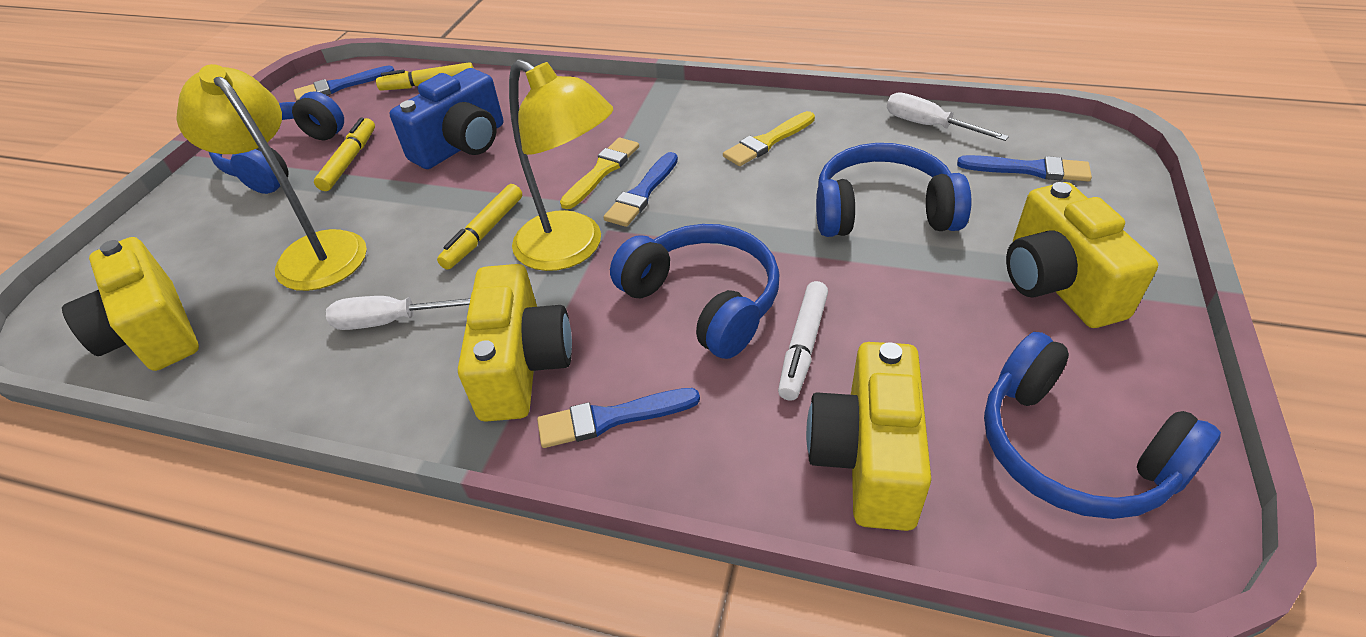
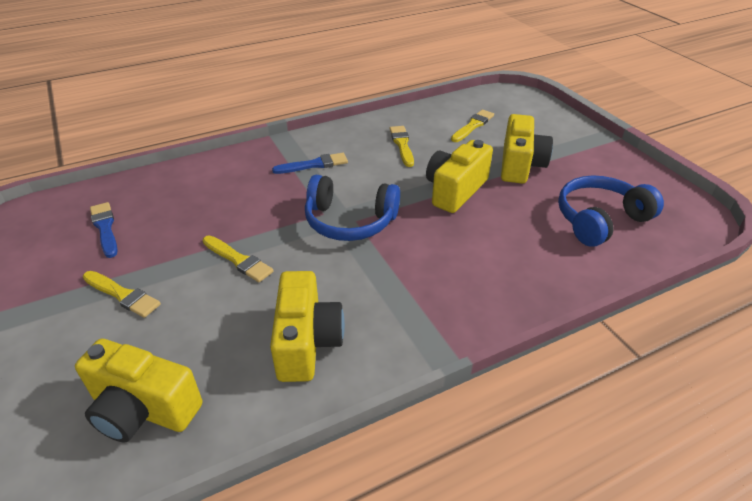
blue brush: [294,65,394,100] [537,388,700,448] [603,152,678,227] [957,155,1092,181] = 4 -> [90,202,118,258] [272,153,348,174] = 2
blue camera: [390,68,503,169] = 1 -> none = 0
blue headphones: [209,92,344,194] [610,224,779,359] [816,143,971,237] [984,332,1221,519] = 4 -> [305,175,400,241] [558,175,664,247] = 2
white marker: [778,281,828,401] = 1 -> none = 0
white screwdriver: [326,296,471,330] [887,92,1009,141] = 2 -> none = 0
yellow brush: [560,138,639,209] [723,111,815,166] = 2 -> [83,271,161,318] [203,236,274,282] [390,126,414,167] [451,110,494,142] = 4
yellow lamp: [176,64,367,291] [509,59,613,271] = 2 -> none = 0
yellow marker: [314,118,375,191] [376,62,474,91] [437,184,522,269] = 3 -> none = 0

